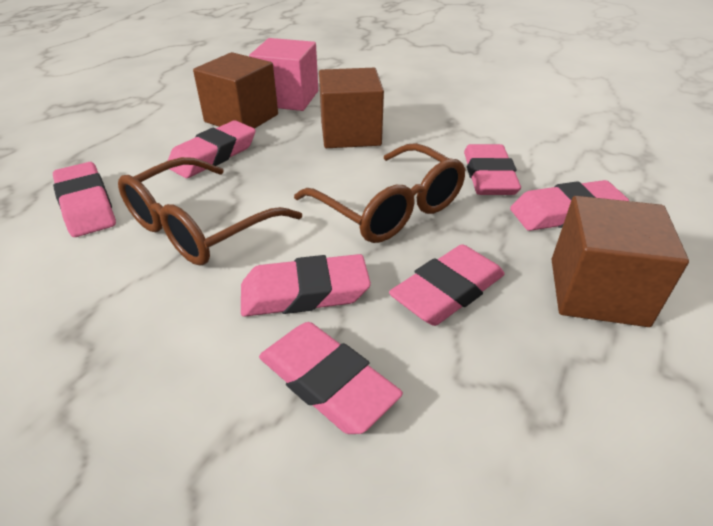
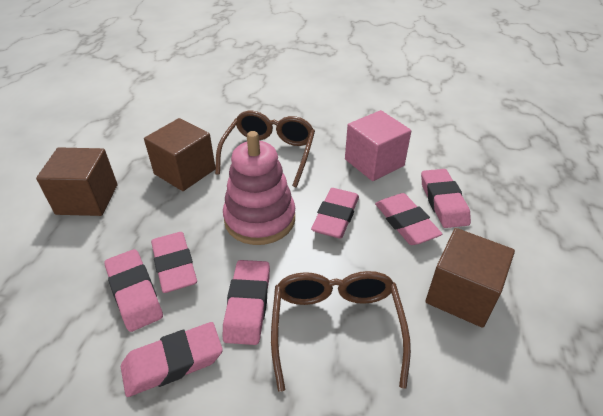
pink stacking toy: none = 0 -> [223,131,295,245] = 1

